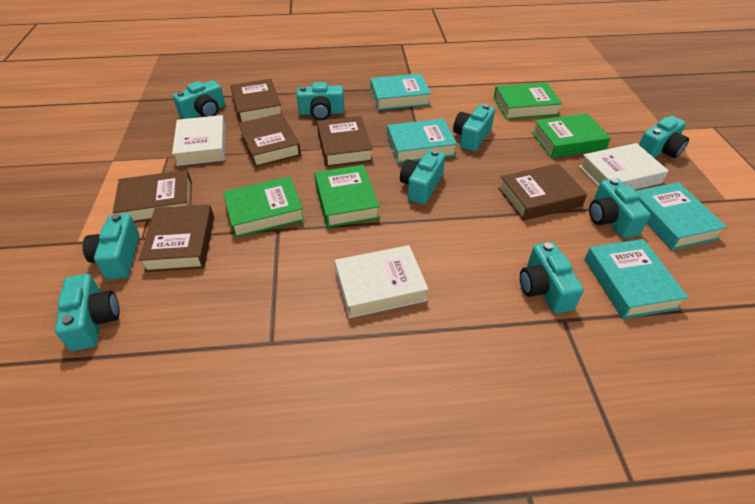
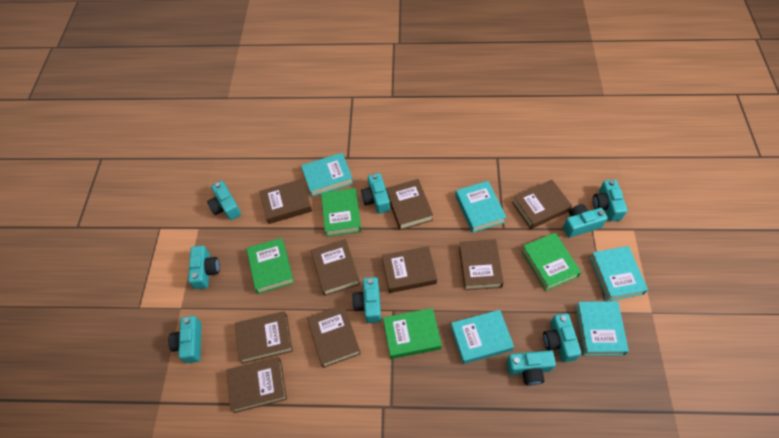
brown book: [113,170,192,223] [139,205,214,272] [231,79,282,122] [238,113,301,167] [317,116,373,167] [498,164,587,221] = 6 -> [226,357,287,413] [235,311,293,364] [259,179,312,224] [307,305,361,368] [311,239,360,296] [382,246,437,293] [386,179,433,230] [459,239,504,290] [512,180,572,229] = 9
turquoise book: [370,73,431,110] [387,118,457,163] [585,239,689,319] [635,182,727,250] = 4 -> [301,153,353,197] [451,310,514,364] [455,181,506,233] [576,301,629,356] [590,246,648,301] = 5
white book: [172,115,226,166] [335,245,428,318] [579,143,669,190] = 3 -> none = 0

